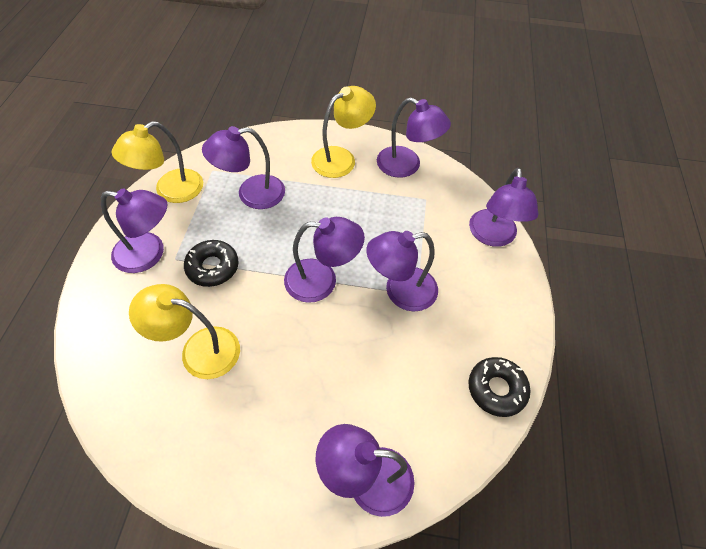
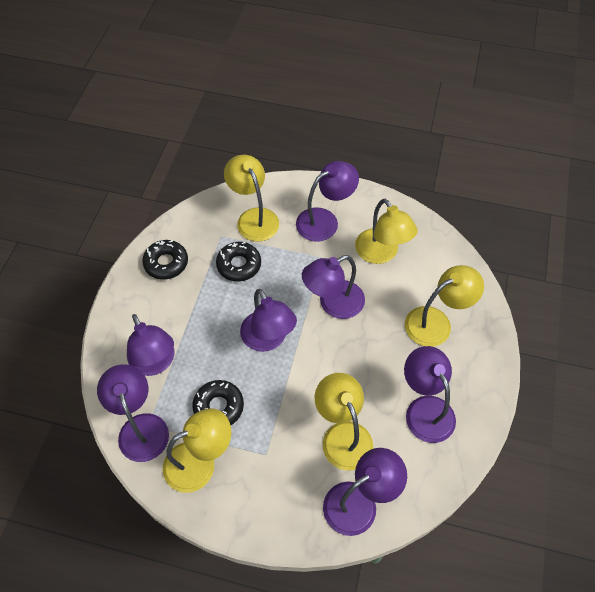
black donut: [184,240,239,287] [468,357,531,417] = 2 -> [142,240,188,280] [193,380,244,425] [216,242,261,282] = 3
yellow lamp: [111,121,203,203] [129,284,240,379] [311,86,376,178] = 3 -> [163,408,231,493] [224,155,279,242] [315,373,373,471] [355,199,417,264] [405,265,484,347] = 5

